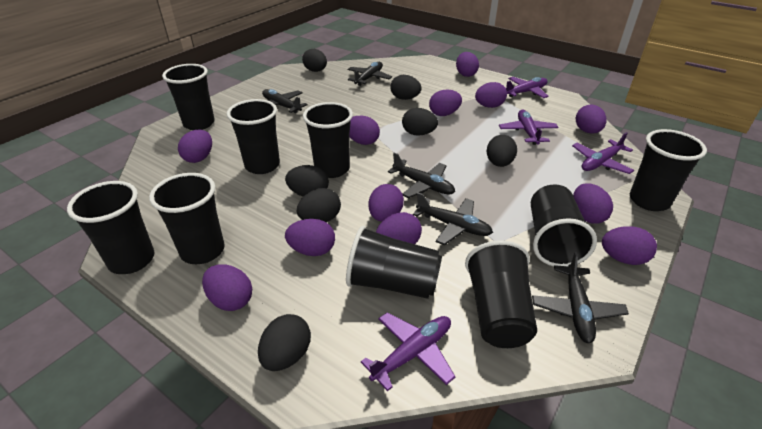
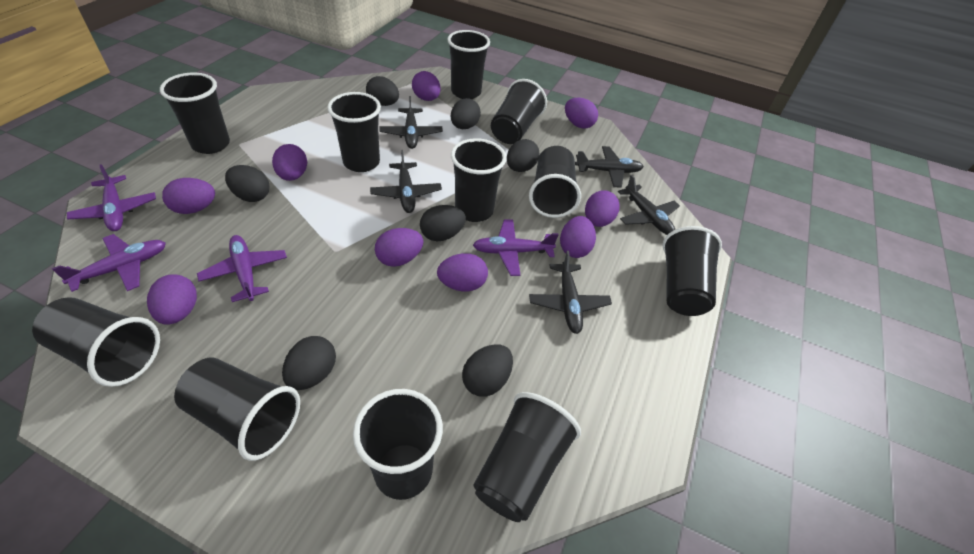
black cup: [67,181,154,274] [149,173,225,264] [162,64,215,130] [227,99,280,174] [303,102,353,178] [346,226,442,299] [465,240,537,348] [531,184,597,267] [630,129,707,211] = 9 -> [32,297,160,387] [160,73,230,154] [174,358,300,461] [327,92,381,172] [353,389,443,500] [447,30,490,99] [451,138,507,222] [474,392,581,522] [491,79,547,144] [529,146,581,218] [662,226,722,316] = 11
purple egg: [178,130,212,163] [202,265,252,311] [285,219,335,256] [349,116,380,145] [368,184,404,222] [376,212,422,244] [429,90,462,116] [456,52,479,77] [475,82,507,108] [573,183,613,224] [576,104,607,134] [602,226,657,265] = 12 -> [147,274,197,325] [162,178,215,214] [272,144,307,181] [375,228,423,267] [412,71,441,101] [437,253,488,291] [560,216,596,258] [565,98,598,129] [585,190,619,227] = 9

